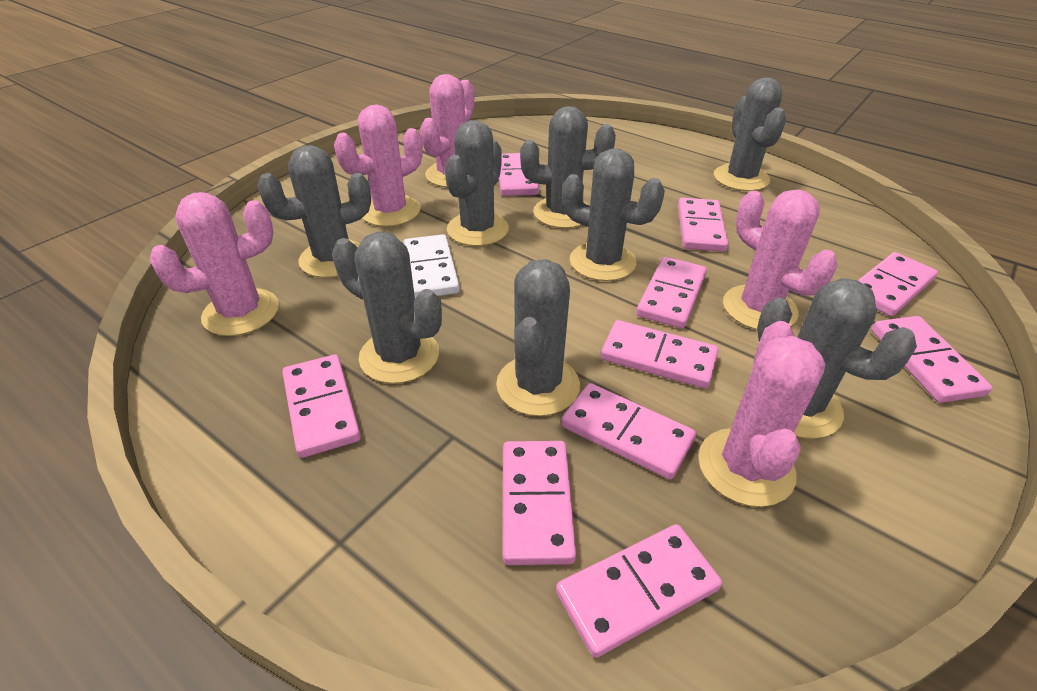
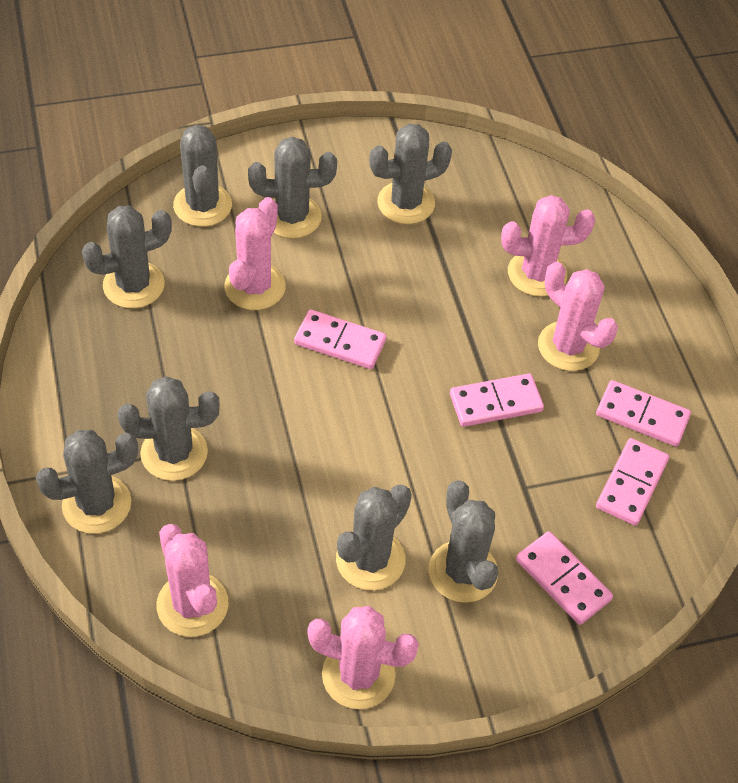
pink domino: [282,354,361,458] [499,153,539,196] [503,441,576,565] [556,524,722,658] [561,383,696,479] [601,320,719,389] [636,257,707,328] [678,198,728,252] [858,252,938,316] [872,316,992,403] = 10 -> [294,309,386,369] [450,373,544,427] [516,531,613,625] [596,380,691,447] [596,438,669,526] = 5
white domino: [403,234,460,298] = 1 -> none = 0

